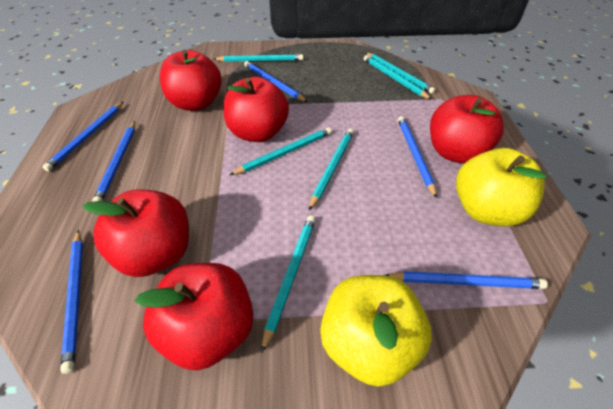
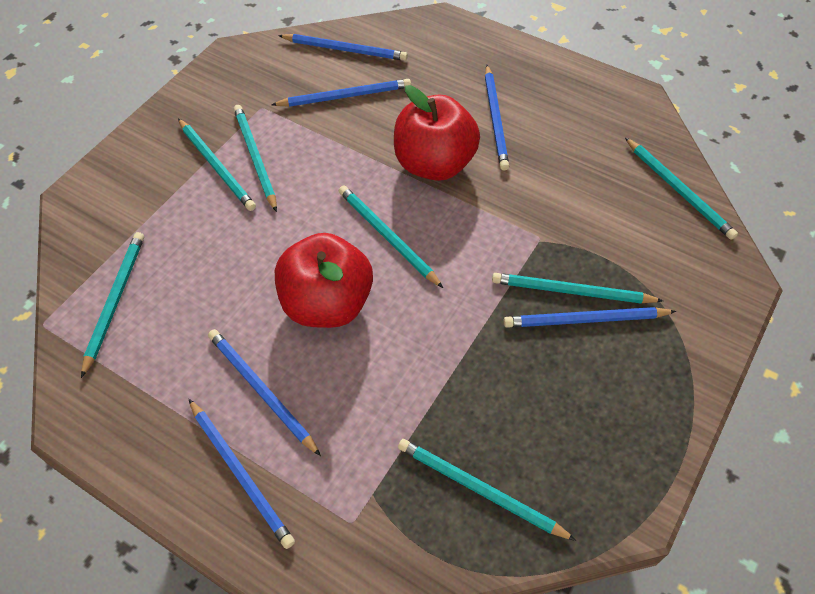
red apple: [83,189,189,277] [135,263,254,371] [160,50,221,111] [223,77,289,142] [430,95,504,164] = 5 -> [275,233,373,328] [394,85,480,181] = 2
turquoise pencil: [214,54,303,62] [230,127,332,175] [261,216,316,353] [309,129,354,210] [364,55,432,100] [365,52,436,94] = 6 -> [81,232,144,378] [178,118,256,211] [233,105,277,212] [339,185,443,288] [398,439,576,541] [492,273,663,303] [625,138,738,240] = 7
yellow apple: [320,275,432,387] [456,148,546,226] = 2 -> none = 0

